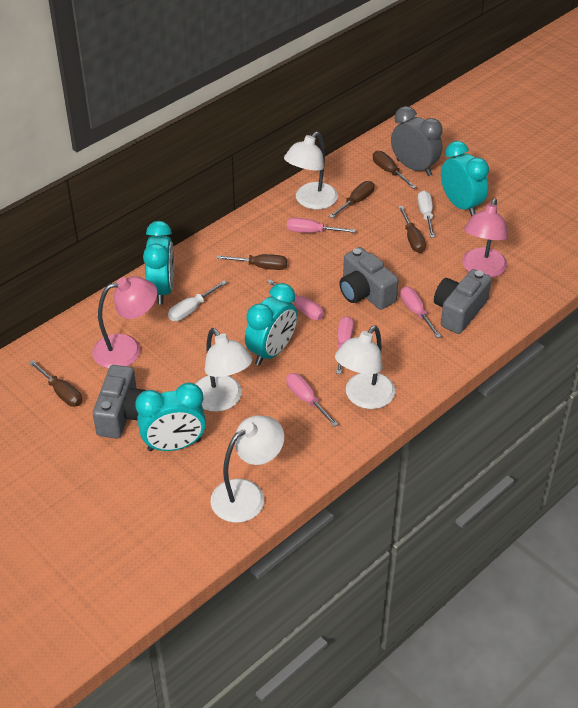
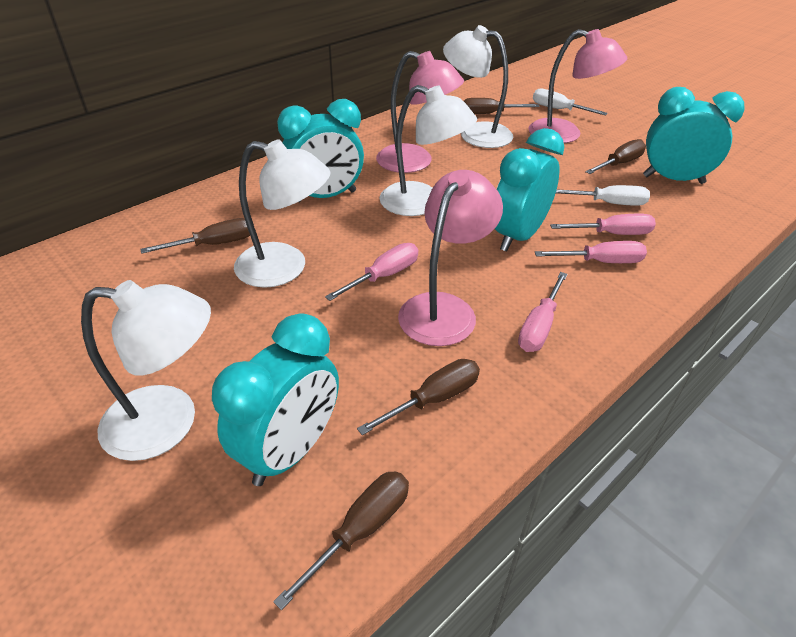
grey camera: [93,365,146,439] [339,247,399,310] [434,269,492,334] = 3 -> none = 0
grey clock: [391,106,443,176] = 1 -> none = 0
pink lamp: [92,276,157,369] [462,198,508,278] = 2 -> [376,51,464,173] [398,170,503,346] [528,29,627,143] = 3
pink screwdriver: [267,279,324,320] [286,373,338,427] [287,218,356,233] [336,316,354,374] [400,286,441,338] = 5 -> [325,243,418,301] [518,272,568,352] [535,241,647,263] [550,214,656,235] = 4

